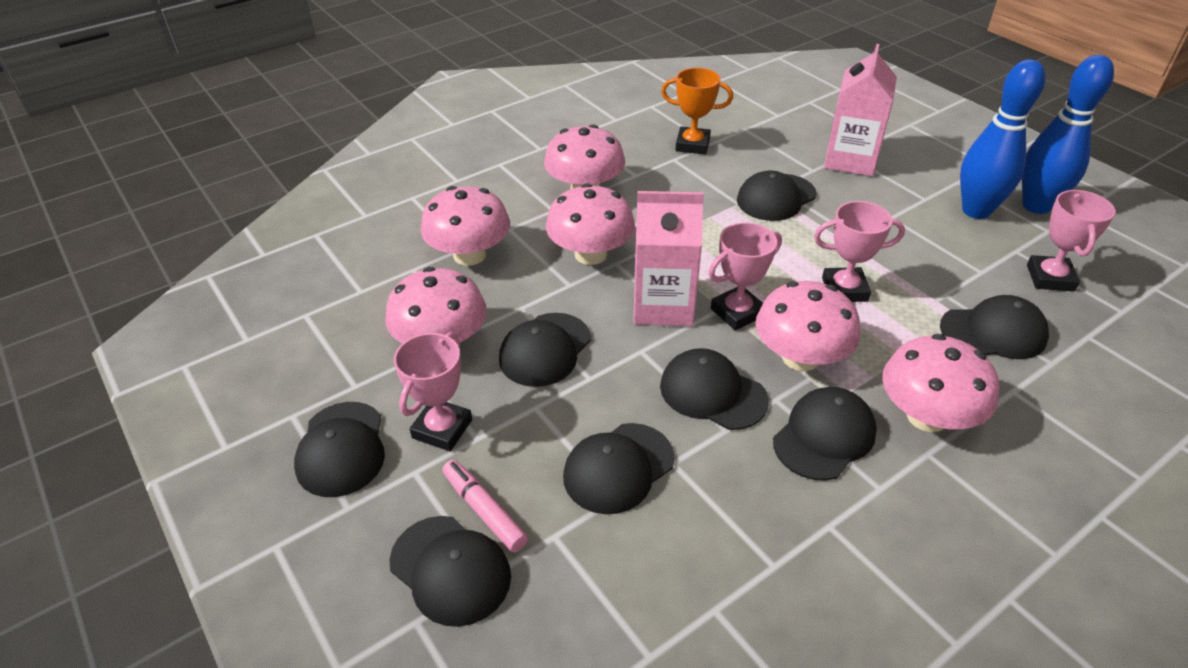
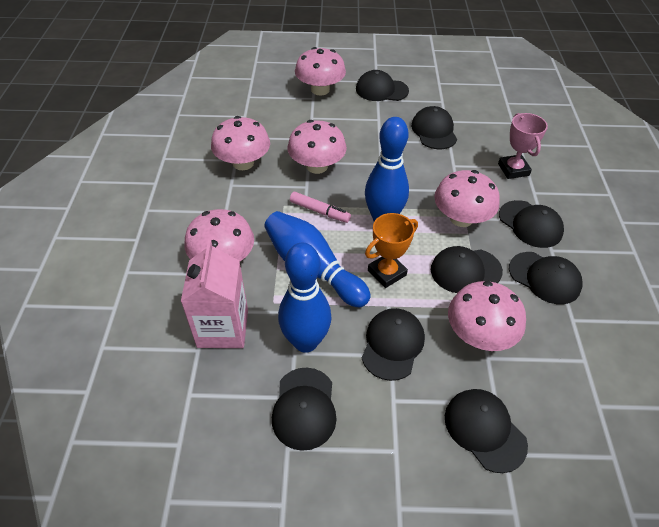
blue bowling pin: [960,59,1046,219] [1022,55,1114,214] = 2 -> [264,211,371,307] [278,242,331,353] [365,117,409,221] = 3
pink carton: [633,191,704,326] [824,44,897,176] = 2 -> [181,240,248,348] = 1
pink trophy: [394,332,472,451] [708,222,782,330] [814,201,905,302] [1027,190,1116,292] = 4 -> [498,113,548,179] = 1

